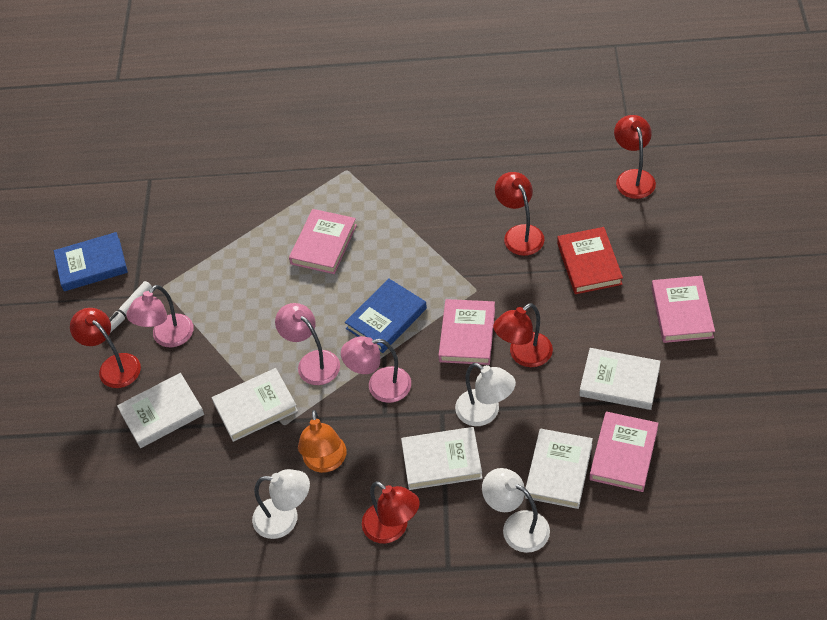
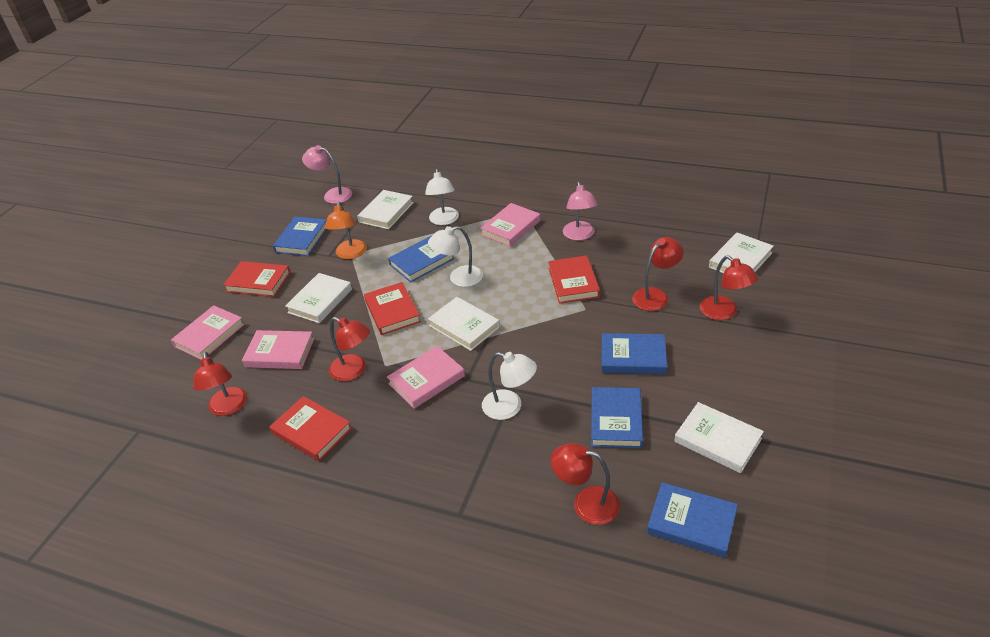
blue book: [54,232,128,291] [345,279,427,353] = 2 -> [273,217,327,256] [388,236,454,283] [591,387,643,448] [601,333,667,374] [647,482,738,558] = 5
pink lamp: [126,285,194,347] [275,303,340,385] [341,336,411,403] = 3 -> [302,145,352,204] [563,182,598,241] = 2
red book: [557,227,623,294] = 1 -> [223,261,291,297] [269,396,352,461] [364,282,421,335] [548,256,600,304] = 4
white marker: [109,281,152,333] = 1 -> none = 0

